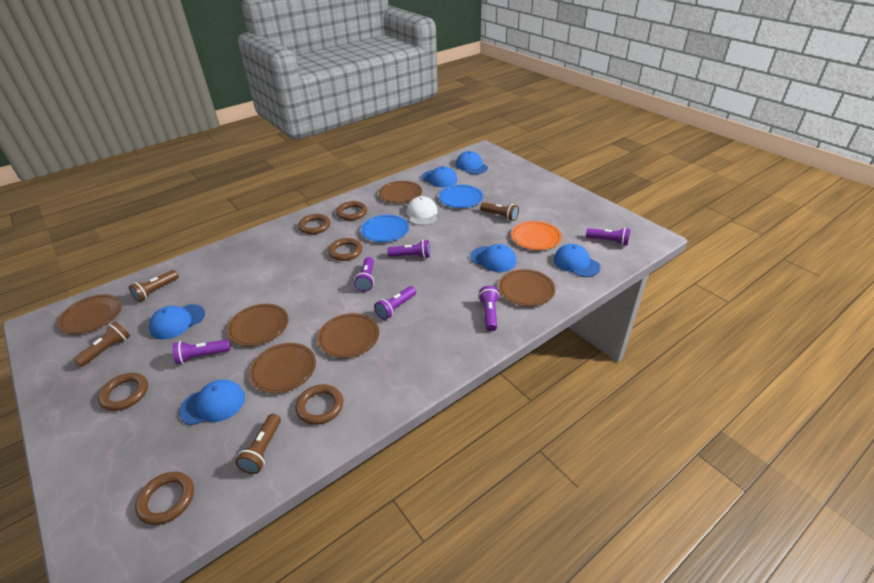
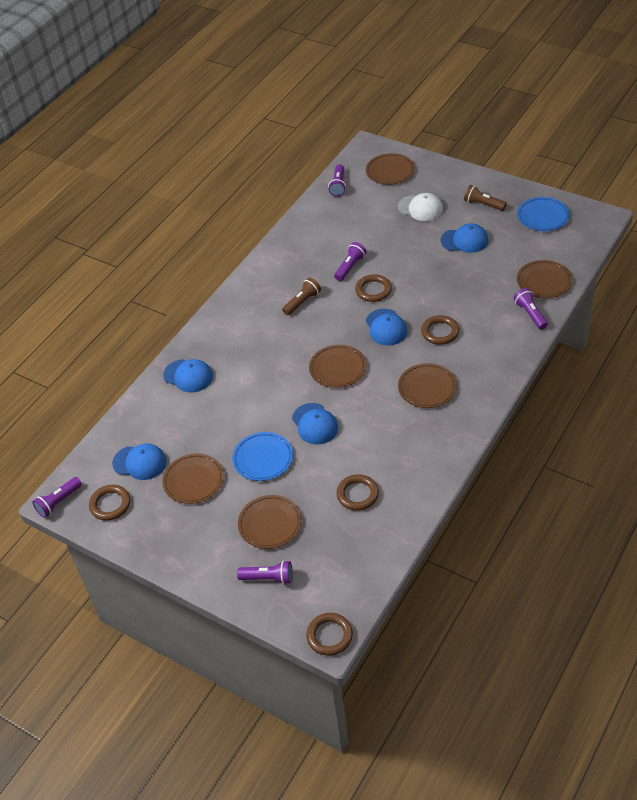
blue cap: [149,304,205,339] [179,380,245,425] [421,166,457,187] [456,151,488,174] [470,244,516,272] [554,244,600,277] = 6 -> [112,444,167,480] [163,359,213,392] [292,403,338,445] [366,309,407,345] [441,223,488,253] = 5
brown flashlight: [73,321,130,367] [129,270,179,302] [235,414,281,474] [480,202,519,221] = 4 -> [282,278,321,315] [464,185,507,211] = 2
brown ring: [98,373,148,411] [135,472,194,525] [296,384,343,425] [298,214,330,234] [328,238,362,261] [336,201,367,221] = 6 -> [89,485,131,521] [306,613,353,656] [336,474,379,511] [355,274,392,302] [421,315,459,345] = 5
orange plate: [511,221,562,250] = 1 -> none = 0
purple flashlight: [172,340,231,364] [354,257,374,292] [374,286,416,320] [387,240,430,258] [478,286,499,331] [586,228,630,246] = 6 -> [33,477,82,518] [237,560,293,585] [328,164,346,197] [334,242,366,281] [513,288,548,330] = 5

